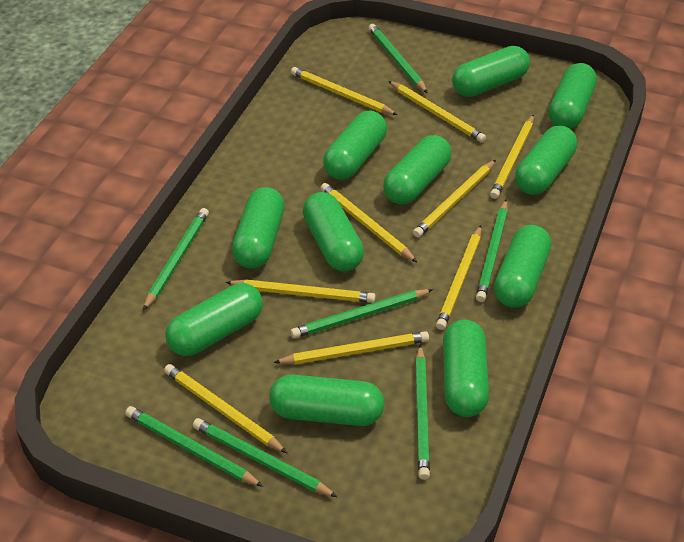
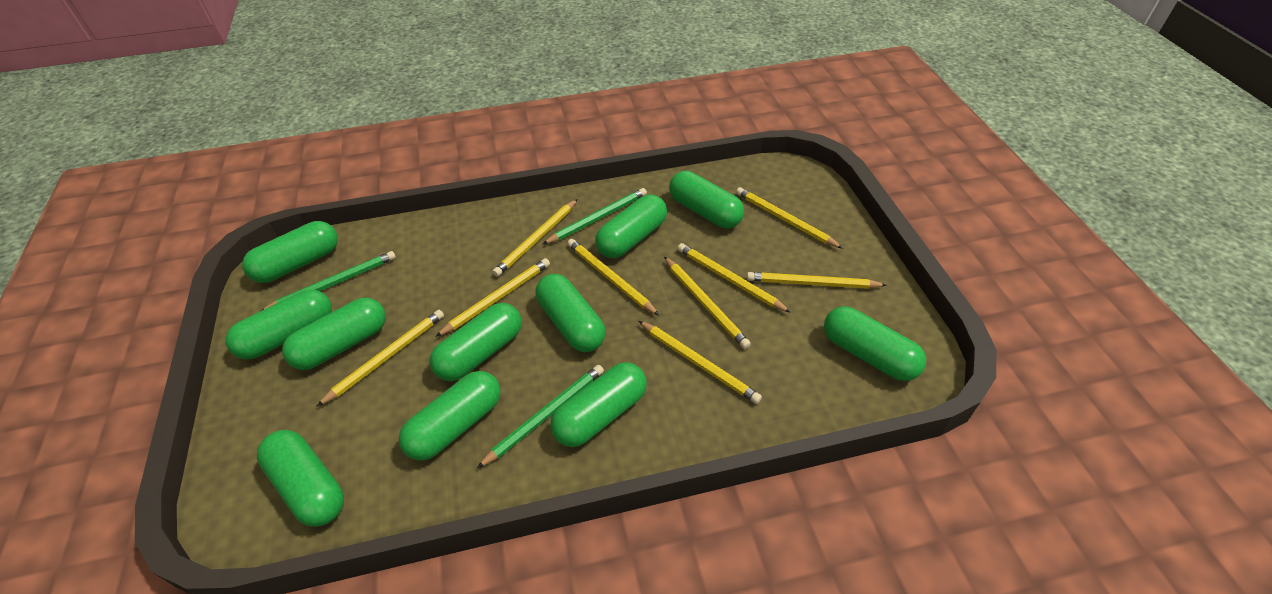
green pencil: [125,406,263,487] [143,208,209,311] [193,418,337,497] [291,289,433,338] [368,24,428,93] [415,345,430,480] [476,200,508,302] = 7 -> [261,251,396,311] [477,365,604,468] [543,188,647,244] = 3

